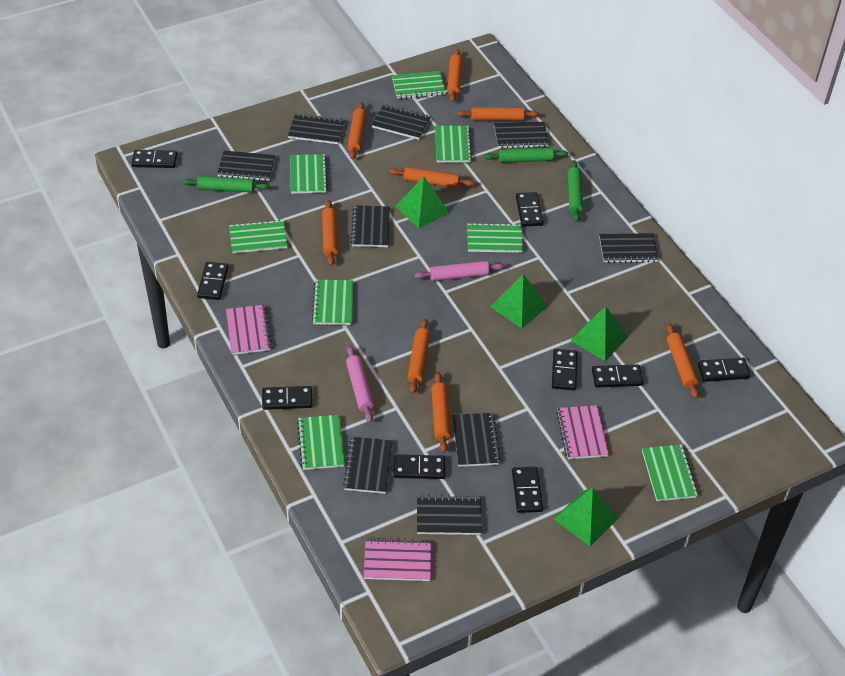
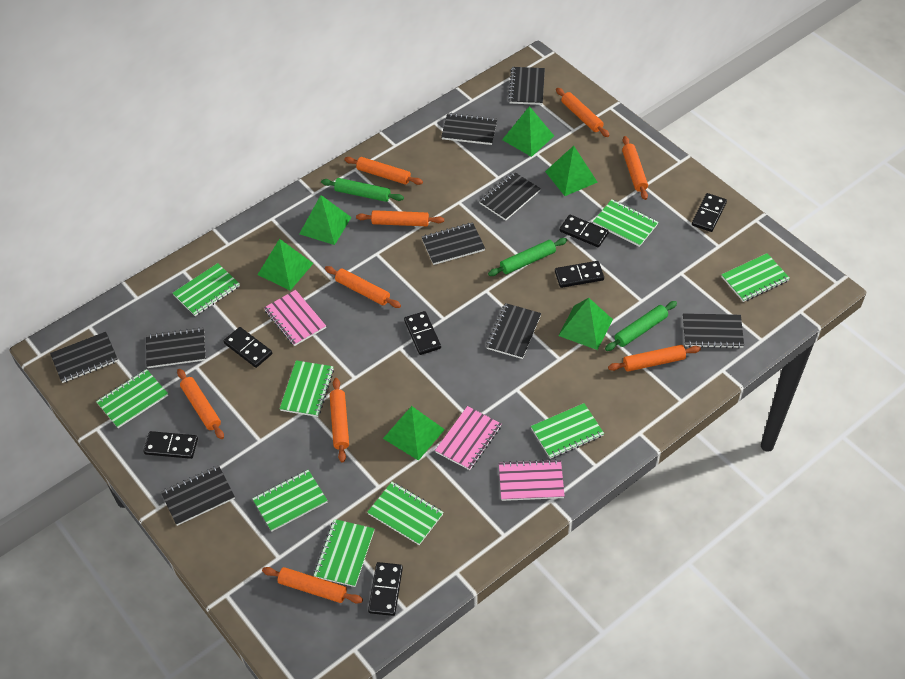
black domino: [132,150,177,168] [197,262,228,300] [262,386,312,410] [393,455,445,479] [512,467,543,513] [516,192,543,227] [552,349,578,390] [592,364,643,387] [698,358,750,382] = 9 -> [143,431,198,459] [223,327,272,368] [368,562,403,616] [404,311,441,355] [555,261,604,288] [560,215,609,247] [692,193,727,232] = 7
green notebook: [229,219,288,253] [290,154,328,194] [297,415,344,470] [312,280,353,325] [392,71,446,99] [435,125,472,163] [467,222,523,253] [642,444,698,501] = 8 -> [96,369,168,428] [173,263,240,316] [252,470,328,532] [280,360,334,417] [314,519,375,587] [367,482,444,545] [531,403,604,459] [593,199,658,247] [722,253,790,302] = 9
green pyramid: [395,177,450,229] [490,274,548,328] [554,488,619,546] [570,306,628,361] = 4 -> [257,239,313,291] [299,195,351,245] [383,406,445,461] [502,106,554,157] [545,146,598,196] [558,298,613,350] = 6
orange rolling pin: [322,200,338,266] [348,102,366,159] [389,167,474,188] [407,319,430,394] [431,372,451,453] [447,49,462,102] [457,107,539,120] [666,323,699,398] = 8 -> [177,369,224,439] [262,567,363,603] [325,266,401,308] [330,378,349,463] [344,157,423,185] [356,210,444,226] [556,88,610,137] [608,345,701,372] [622,136,648,200] = 9
pink rolling pin: [346,346,374,422] [414,261,505,281] = 2 -> none = 0

